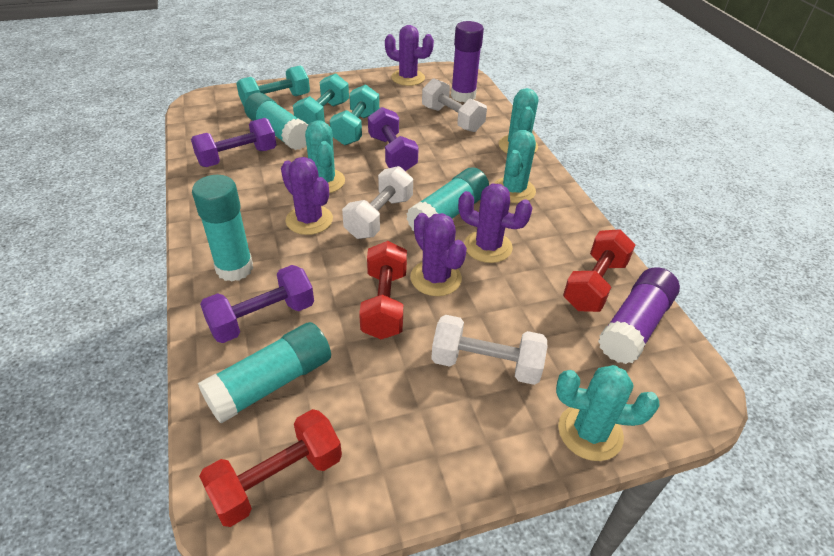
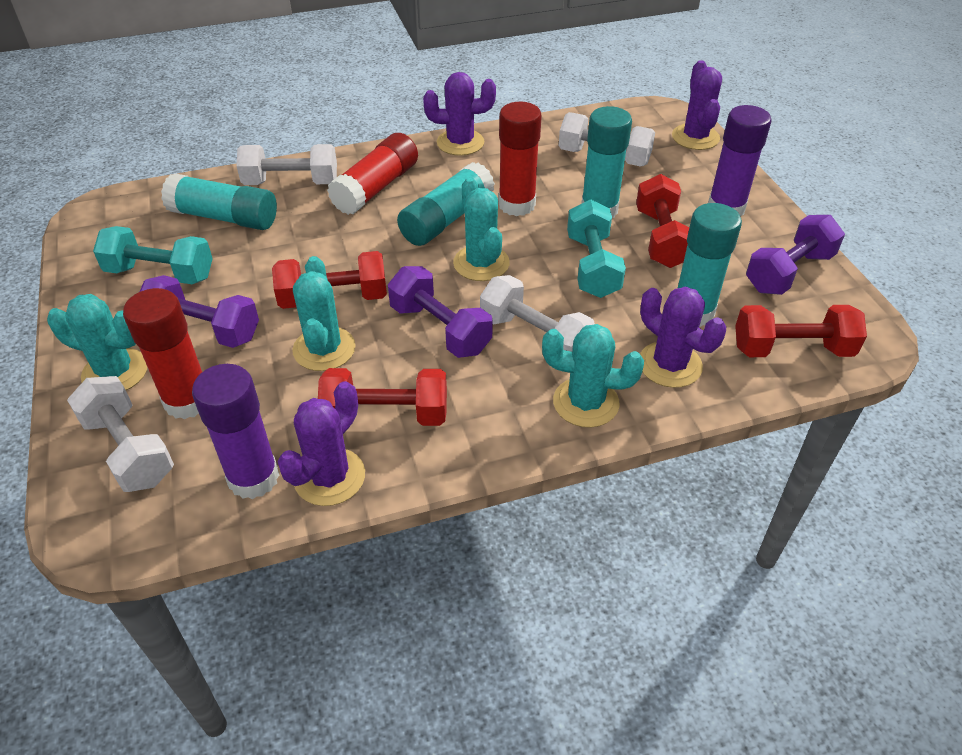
red dumbbell: [199,409,342,527] [359,241,407,339] [563,229,636,312] = 3 -> [272,251,387,309] [318,368,447,426] [636,174,689,268] [735,305,867,357] = 4
red glue stick: none = 0 -> [123,288,202,419] [327,133,418,215] [498,102,542,216] = 3
turquoise dumbbell: [236,65,310,106] [293,73,349,125] [330,84,379,145] = 3 -> [93,226,213,284] [567,199,626,298] = 2
white dumbbell: [342,166,413,239] [422,78,487,132] [431,315,547,385] = 3 -> [67,376,174,492] [236,144,337,185] [480,275,595,352] [559,112,655,166] = 4

